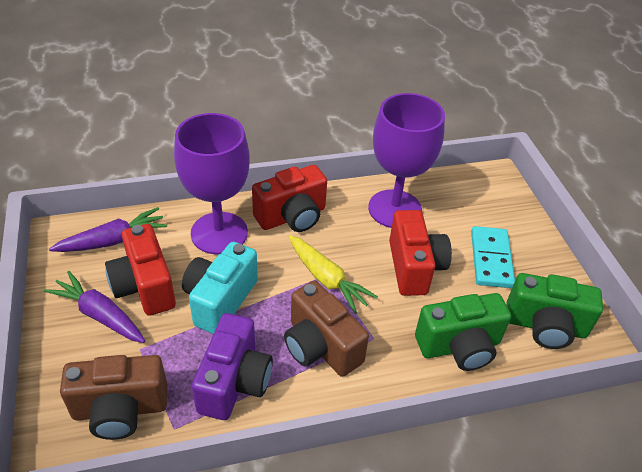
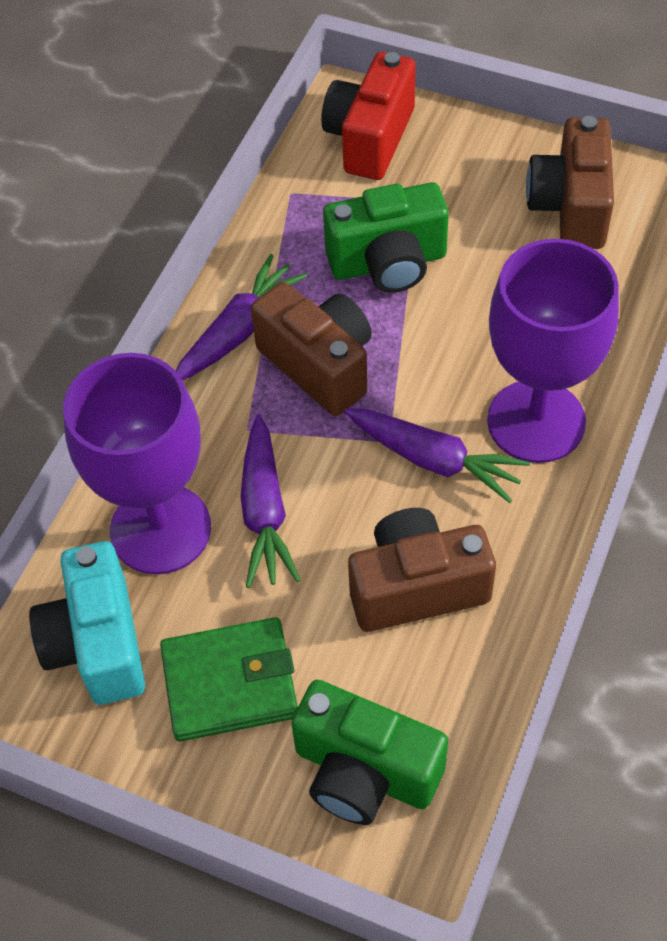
brown camera: [60,355,167,440] [284,281,369,377] = 2 -> [251,282,372,416] [348,508,496,632] [526,116,614,249] = 3
green wallet: none = 0 -> [160,617,298,741] = 1
purple camera: [192,313,273,420] = 1 -> none = 0
purple carrot: [44,271,145,343] [49,207,167,252] = 2 -> [176,254,307,380] [240,414,300,588] [344,408,530,503] = 3
red camera: [105,224,176,316] [252,165,327,232] [389,210,452,296] = 3 -> [321,52,416,180] = 1
turquoise domino: [471,226,515,288] = 1 -> none = 0
yellow carrot: [289,235,378,314] = 1 -> none = 0

